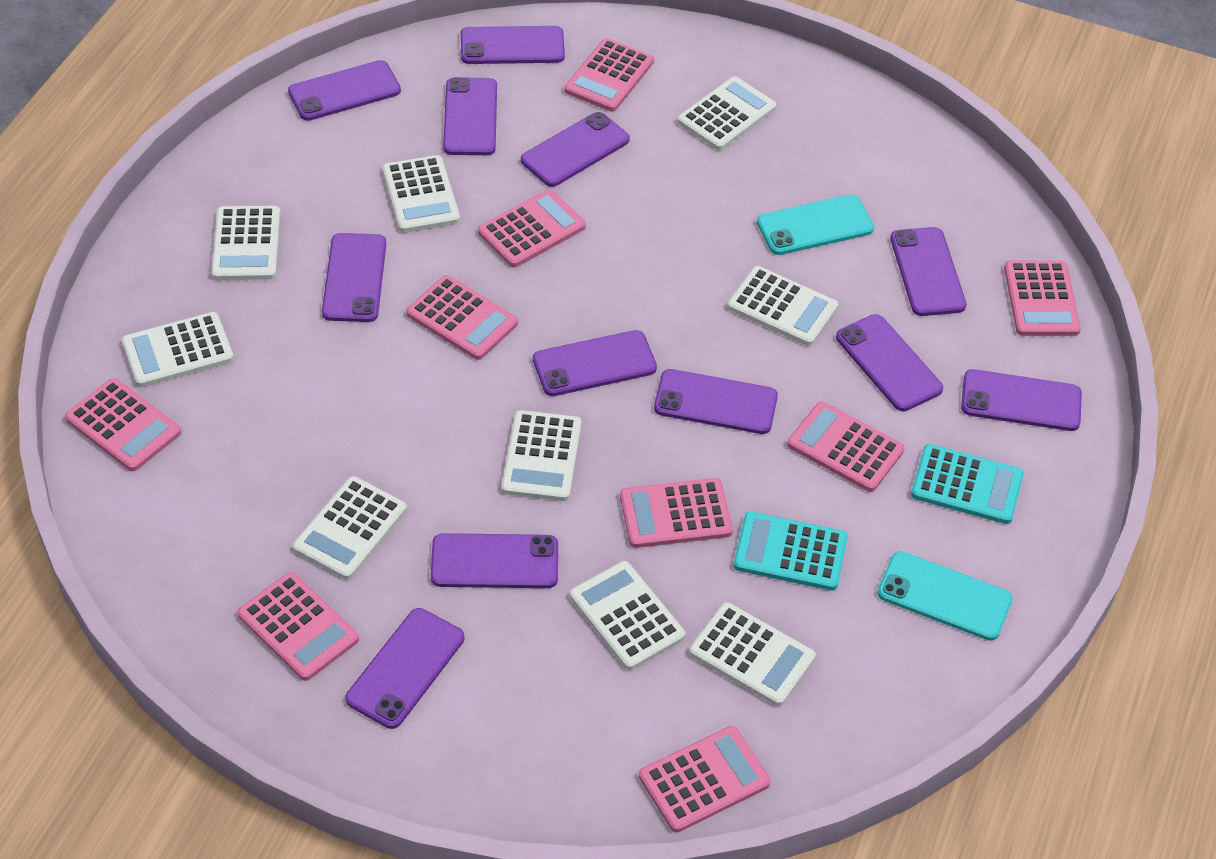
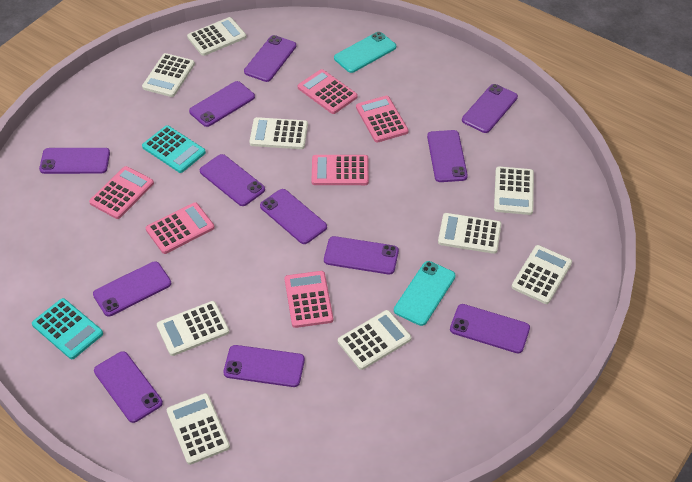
pink calculator: [65,378,181,471] [238,572,359,681] [406,275,518,360] [478,189,586,267] [564,38,654,112] [620,478,733,548] [639,726,771,833] [787,401,905,492] [1004,260,1081,336] = 9 -> [89,166,154,219] [146,202,215,254] [285,271,333,328] [298,69,358,114] [312,155,369,185] [356,96,408,143] = 6

